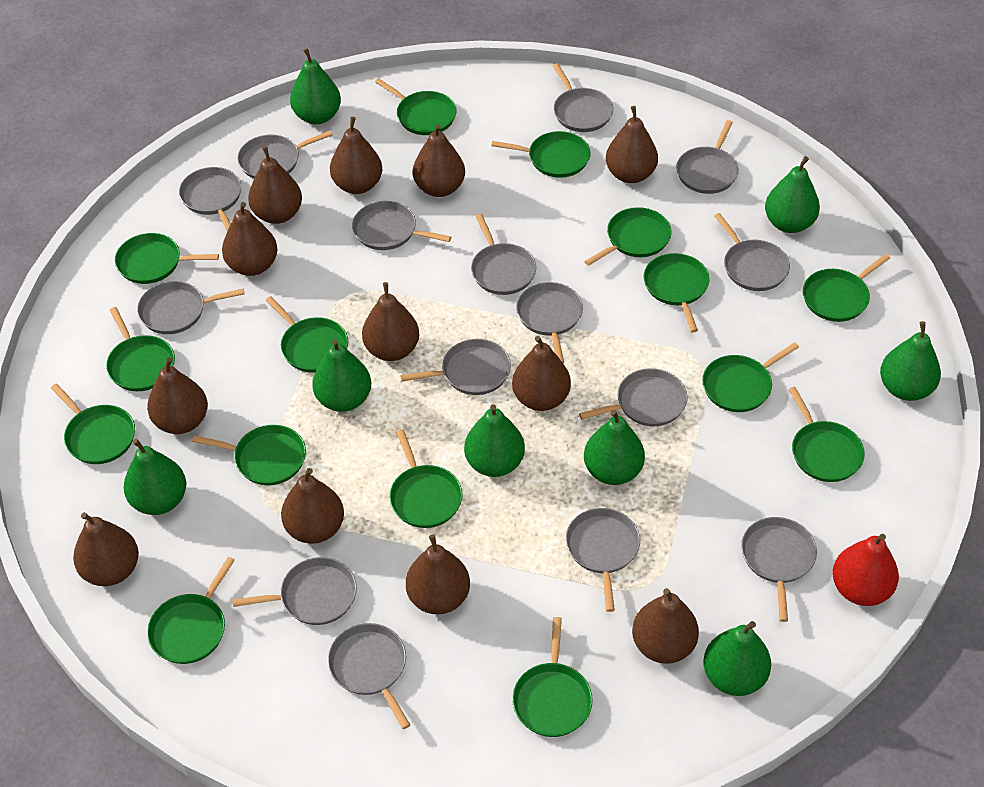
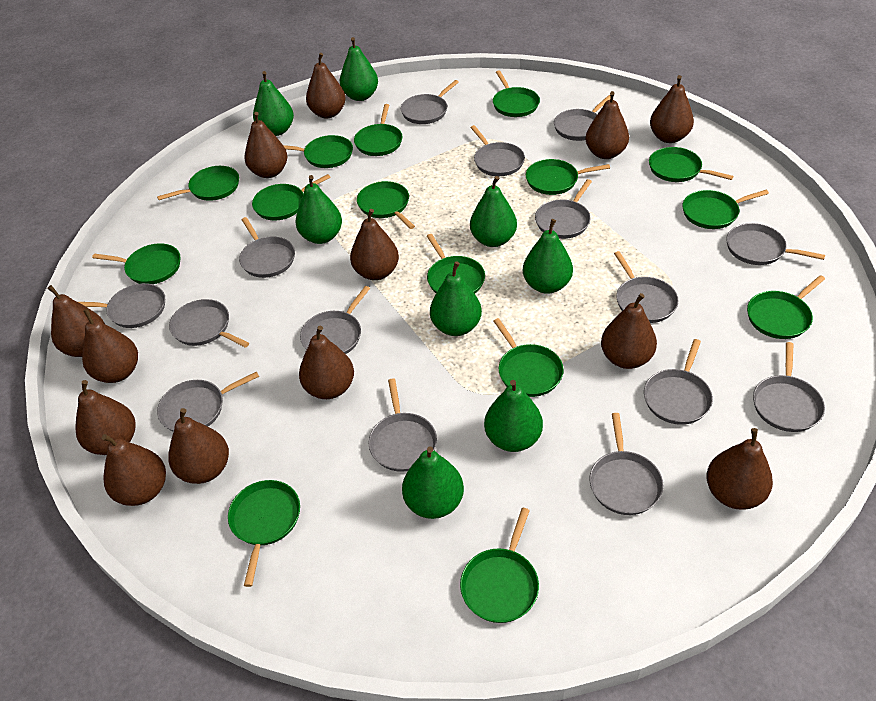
brown pear: [73,512,139,586] [147,357,208,434] [222,202,277,276] [248,146,302,224] [281,468,344,544] [330,117,382,194] [362,282,419,361] [406,534,470,614] [413,124,465,197] [512,336,571,411] [606,106,658,183] [632,588,699,664] = 12 -> [47,285,105,357] [75,380,136,455] [82,309,138,383] [102,434,166,506] [168,408,229,484] [244,112,288,178] [299,326,354,399] [306,53,346,118] [350,209,399,280] [585,91,629,159] [601,293,657,369] [650,75,694,143] [706,428,773,510] = 13
red pear: [833,534,899,606] = 1 -> none = 0

